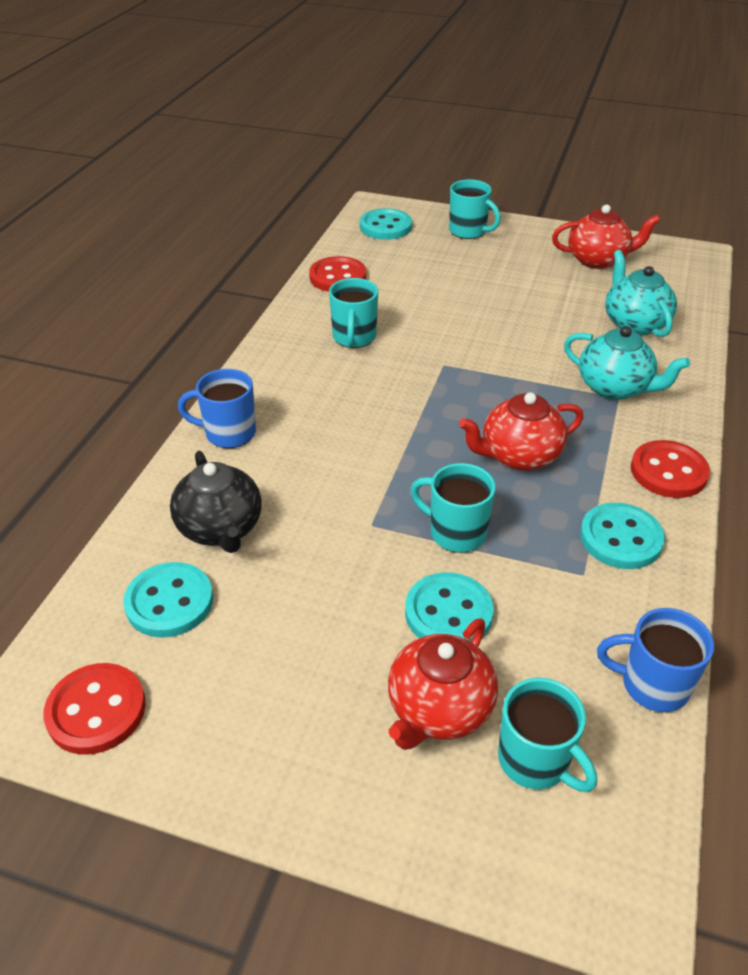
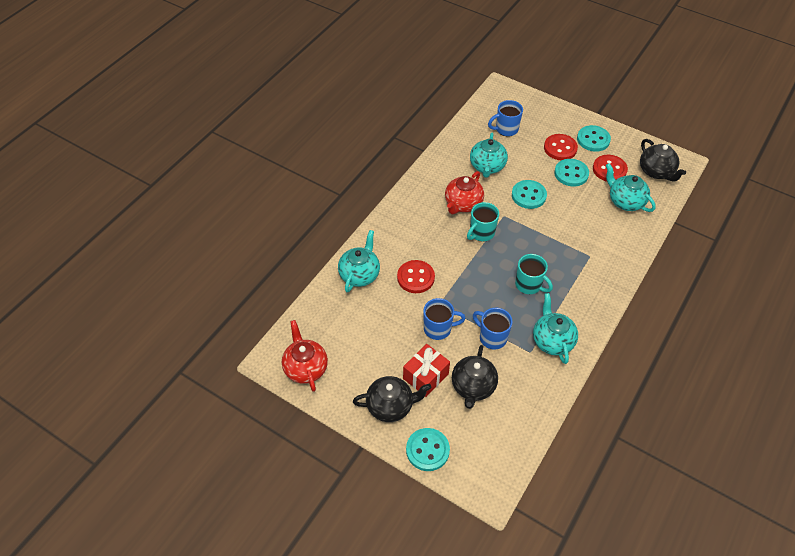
black teapot: [170,451,262,553] = 1 -> [353,376,432,422] [452,345,498,409] [640,139,686,181] = 3
blue mug: [178,369,256,448] [597,608,714,712] = 2 -> [423,298,466,340] [473,308,513,350] [488,100,523,137] = 3
red gift: none = 0 -> [403,344,450,397] = 1
red teapot: [388,619,498,750] [459,392,583,471] [552,205,660,269] = 3 -> [282,320,328,392] [445,171,484,214] = 2
turquoise mug: [329,278,378,348] [410,463,496,553] [449,179,501,239] [498,678,597,792] = 4 -> [467,202,499,242] [515,254,553,294] = 2
turquoise teapot: [564,326,690,400] [605,250,677,337] = 2 -> [338,230,380,292] [470,132,508,178] [533,293,578,364] [606,163,656,212] = 4

